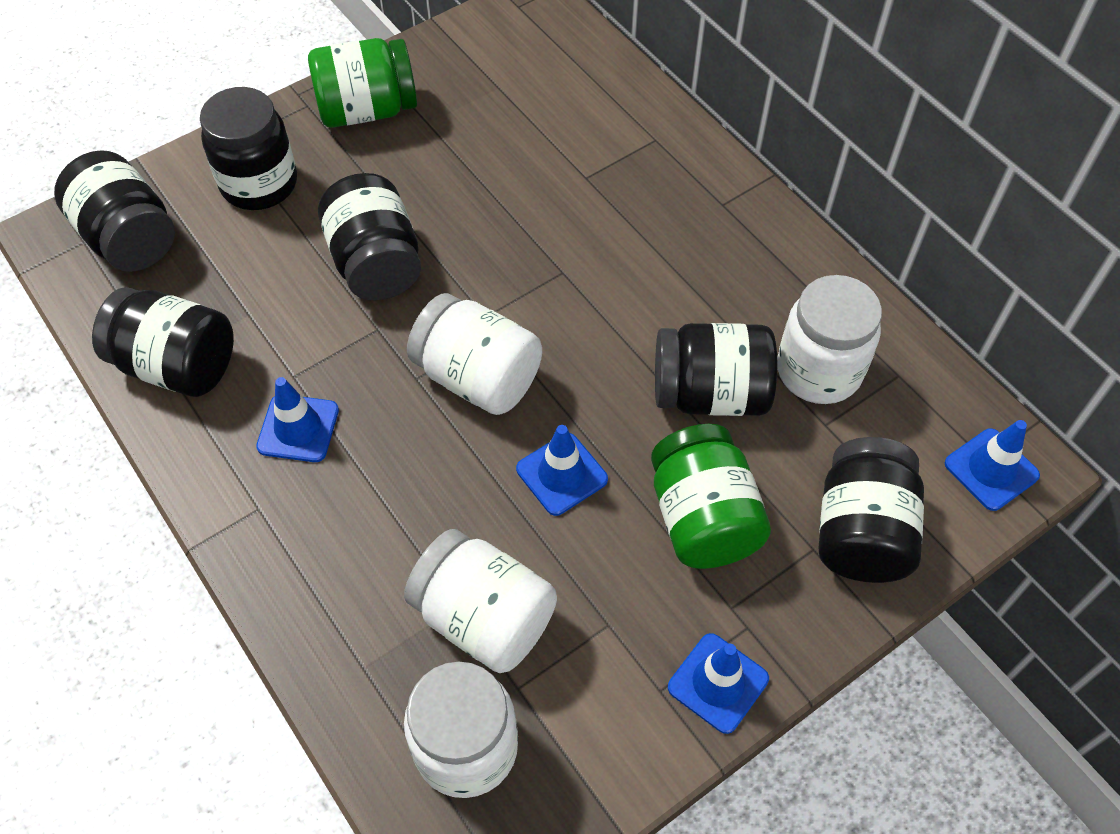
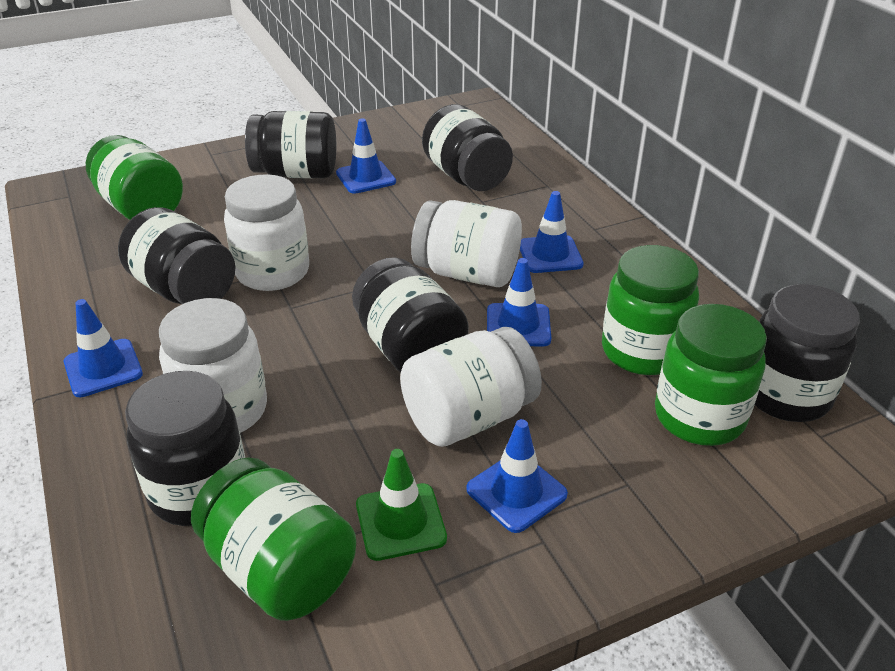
blue traffic cone: [256,377,339,462] [516,425,608,516] [668,633,769,734] [945,420,1040,511] = 4 -> [64,299,143,397] [336,118,396,194] [466,419,568,533] [487,258,551,347] [520,191,584,273] = 5
green jar: [308,38,417,128] [651,424,771,569] = 2 -> [86,135,183,220] [191,457,356,621] [602,245,699,375] [655,304,767,446] = 4
green traffic cone: none = 0 -> [356,449,447,561] = 1

